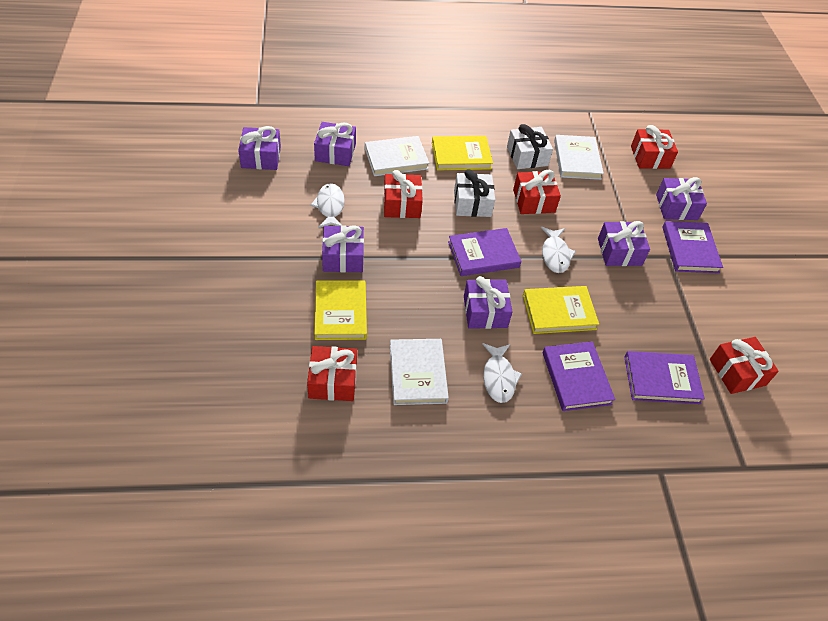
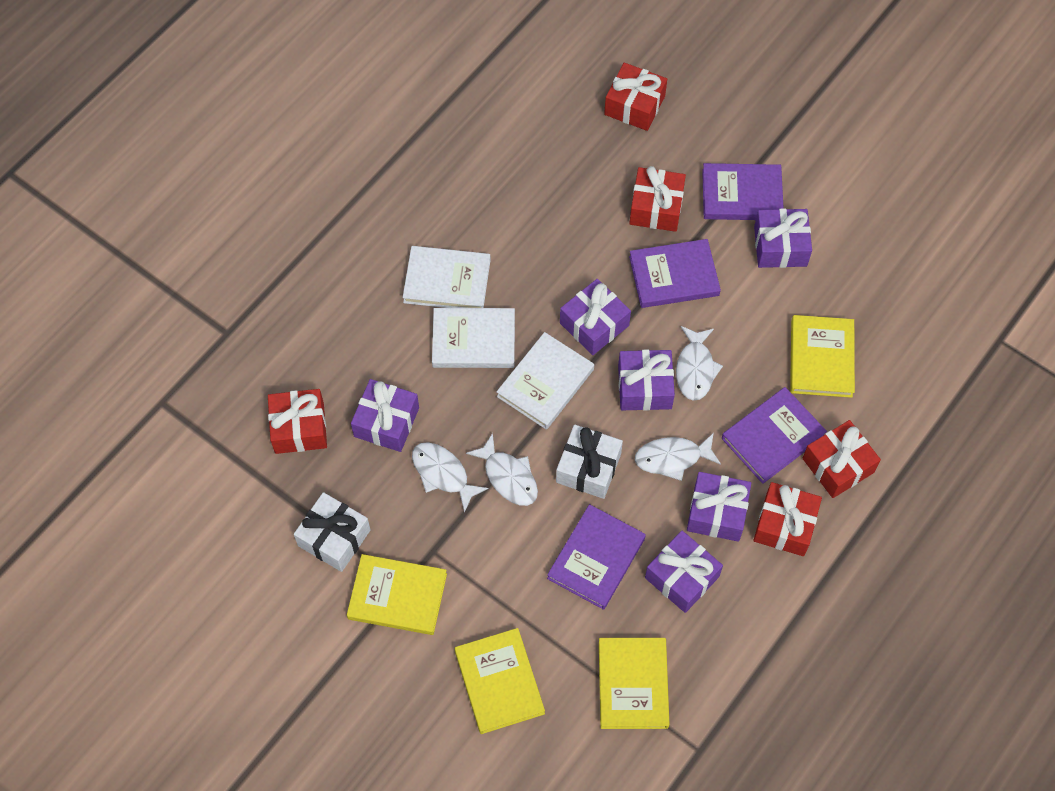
white fish: [310,183,345,228] [483,343,522,403] [541,227,576,273] = 3 -> [412,442,489,513] [466,433,538,506] [635,433,721,481] [676,326,723,401] = 4
yellow book: [314,281,367,340] [432,136,493,171] [523,286,599,334] = 3 -> [347,554,447,635] [455,628,545,734] [599,638,670,729] [790,315,855,398] = 4

